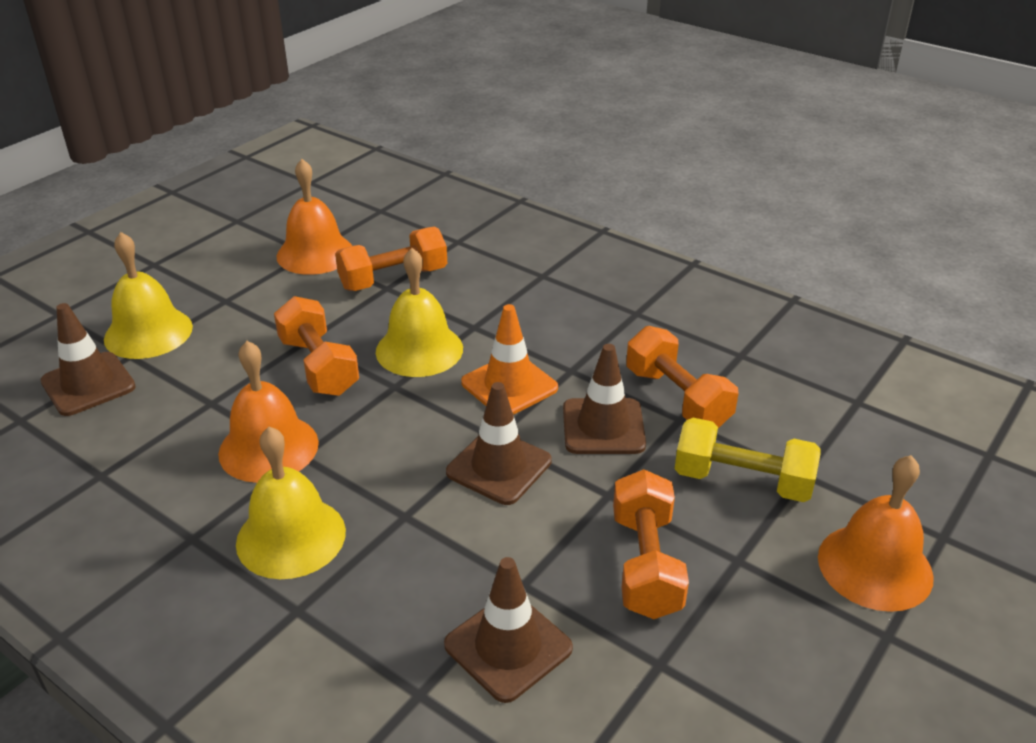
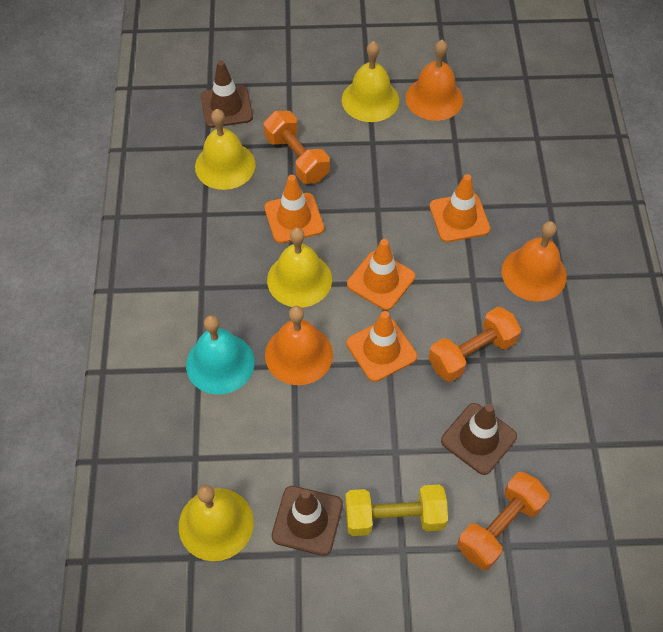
brown traffic cone: [40,303,136,416] [444,557,573,703] [446,382,552,505] [563,344,646,454] = 4 -> [201,61,253,128] [271,486,343,556] [441,403,517,475] = 3
orange dumbbell: [274,296,359,396] [335,227,447,291] [613,469,689,619] [626,326,739,428] = 4 -> [263,111,330,184] [428,307,521,382] [457,472,549,570] = 3
orange traffic cone: [461,304,558,415] = 1 -> [264,175,324,243] [346,311,417,382] [347,239,415,310] [430,174,490,242] = 4
turquoise bell: none = 0 -> [186,315,255,395] = 1
yellow bell: [104,232,193,359] [236,427,346,579] [376,248,463,377] = 3 -> [179,485,254,561] [195,109,256,190] [267,228,332,308] [342,41,399,122] = 4

